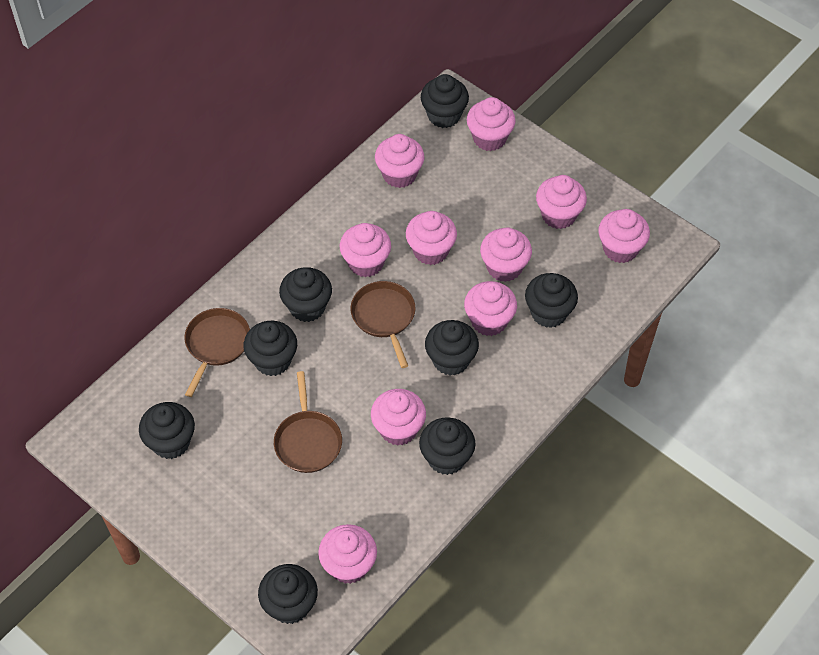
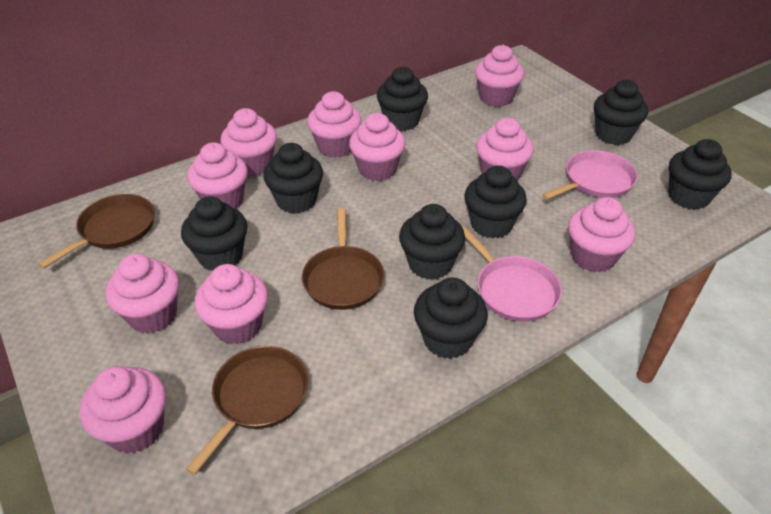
pink pan: none = 0 -> [462,226,562,322] [542,150,638,200] = 2

